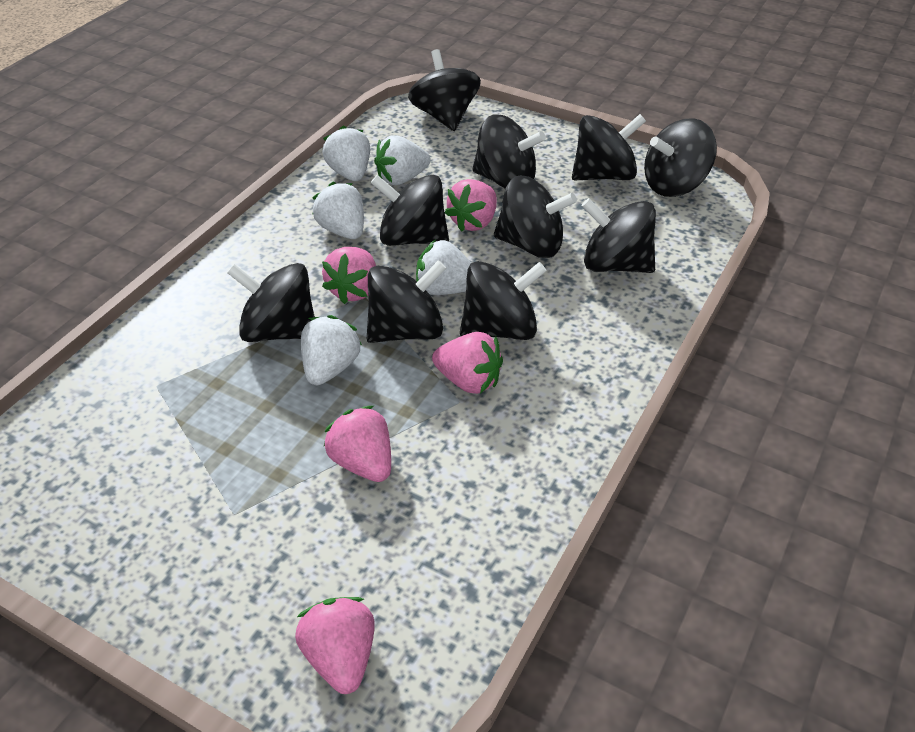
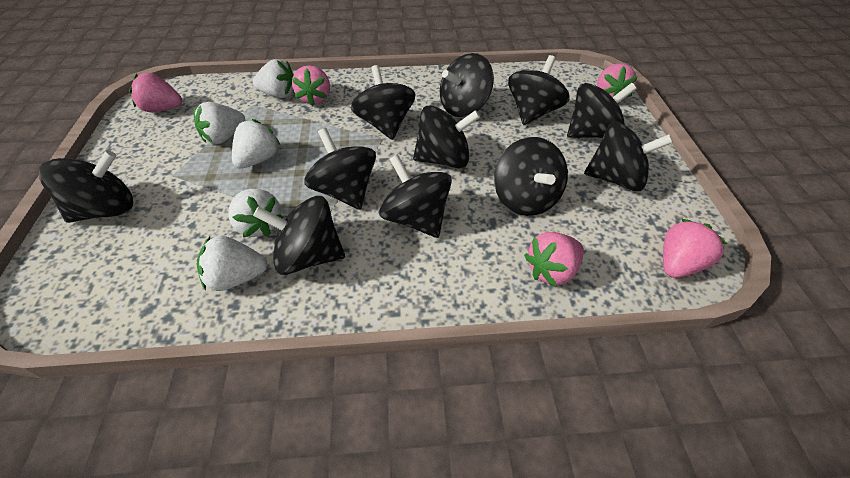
black spinning top: [227,263,315,342] [367,260,446,343] [371,175,449,246] [408,49,481,131] [460,261,547,340] [472,114,546,189] [494,176,577,258] [572,114,646,180] [582,198,656,273] [644,118,717,197] = 10 -> [39,150,133,223] [253,196,345,275] [304,128,376,210] [351,65,415,140] [379,154,452,238] [413,105,480,169] [440,53,494,117] [494,137,568,216] [508,55,570,125] [567,83,637,138] [584,122,673,191] = 11

